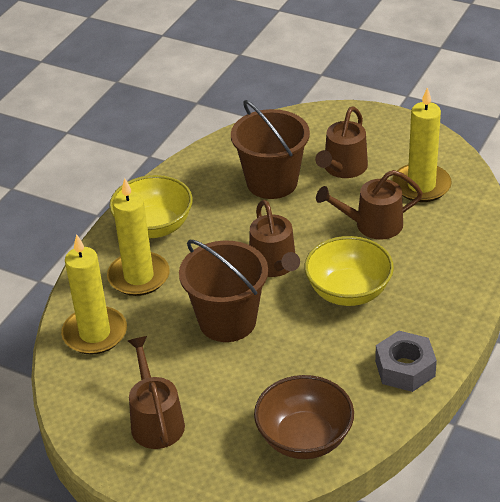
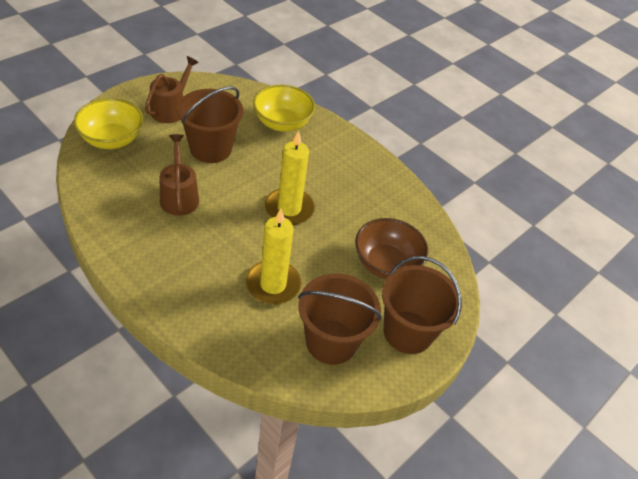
brown bucket: [179,240,268,342] [231,100,310,199] = 2 -> [177,86,243,163] [298,273,382,365] [382,256,462,354] = 3
brown watering can: [128,336,185,449] [249,200,300,277] [315,107,368,178] [316,170,423,240] = 4 -> [145,56,199,123] [160,134,199,216] = 2
grey nut: [375,331,437,392] = 1 -> none = 0
yellow candle: [61,234,127,355] [107,178,170,296] [392,87,452,202] = 3 -> [246,209,301,305] [265,130,315,225] = 2

